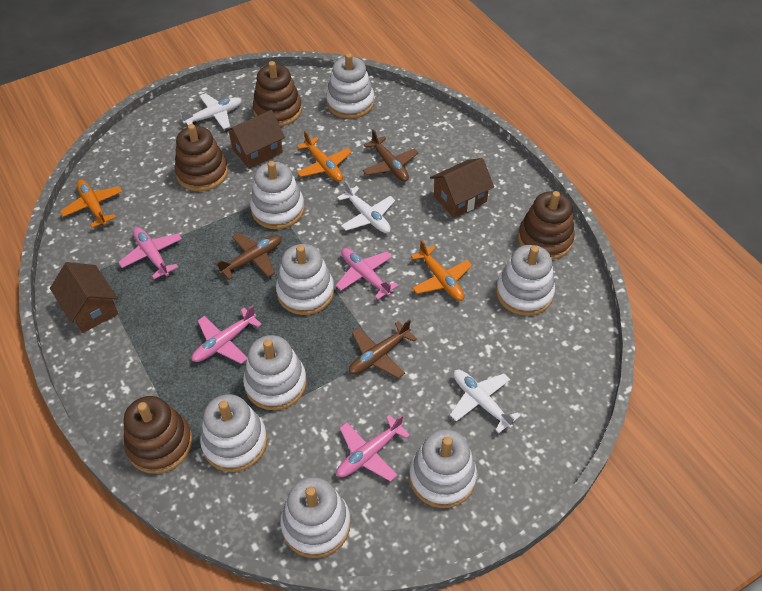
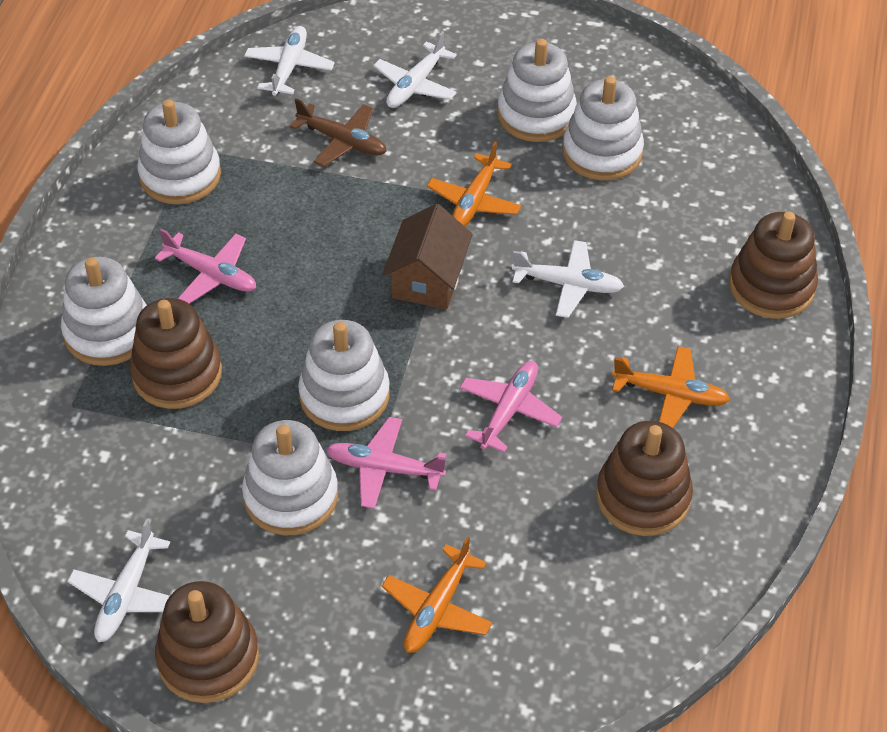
brown house: [50,262,118,333] [225,110,285,169] [430,158,494,218] = 3 -> [383,204,473,309] = 1
brown plane: [215,233,282,280] [349,319,417,379] [363,129,418,182] = 3 -> [290,98,387,167] = 1
pink plane: [118,227,182,279] [192,305,262,364] [336,248,399,300] [336,415,410,482] = 4 -> [155,229,256,304] [326,417,446,509] [460,361,562,453] = 3
white plane: [180,93,242,129] [337,181,395,233] [450,370,521,433] = 3 -> [67,519,171,642] [244,26,335,96] [373,31,457,108] [512,240,624,318] = 4
white stacking toy: [200,394,267,472] [243,335,307,410] [250,161,305,229] [276,244,334,315] [280,477,351,558] [326,53,374,119] [409,429,477,508] [496,245,555,316] = 8 -> [61,257,147,366] [138,99,221,204] [242,420,338,535] [298,320,390,431] [497,39,577,142] [562,76,644,180] = 6

